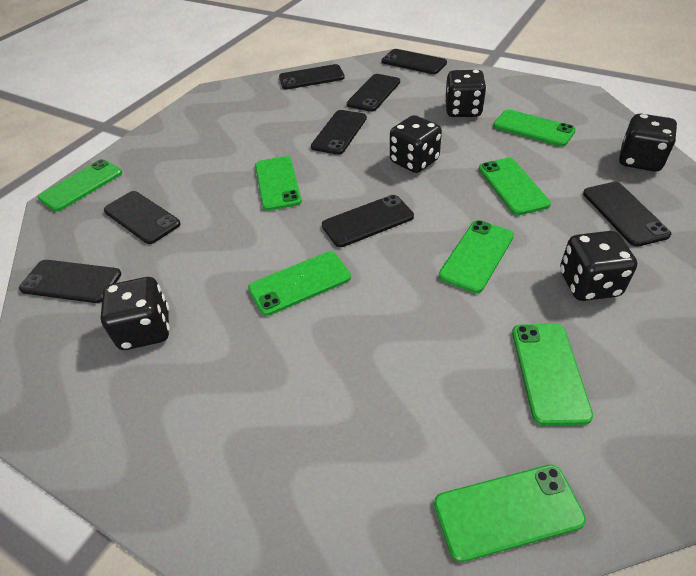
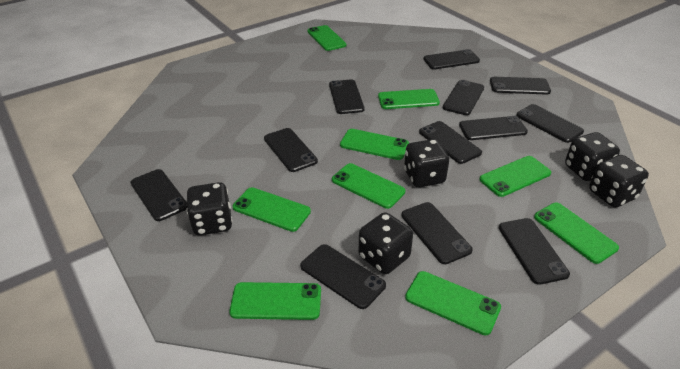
black phone: [19,260,121,303] [104,191,181,244] [279,64,345,90] [311,110,367,155] [322,195,414,247] [347,74,400,112] [382,49,447,74] [583,182,671,247] = 8 -> [131,169,187,221] [264,128,318,172] [300,244,386,309] [329,79,365,114] [402,202,473,264] [419,121,482,164] [424,49,480,69] [443,80,484,115] [459,116,528,140] [490,77,551,95] [499,218,570,285] [516,104,584,143] = 12
green phone: [38,159,122,211] [248,252,351,316] [255,156,302,211] [434,465,586,562] [439,220,514,293] [479,158,551,215] [493,109,576,147] [512,324,593,425] = 8 -> [229,282,321,320] [233,187,311,232] [307,25,347,51] [332,163,405,209] [340,129,409,160] [378,89,440,109] [405,271,501,335] [480,156,551,197] [534,203,619,264] = 9

